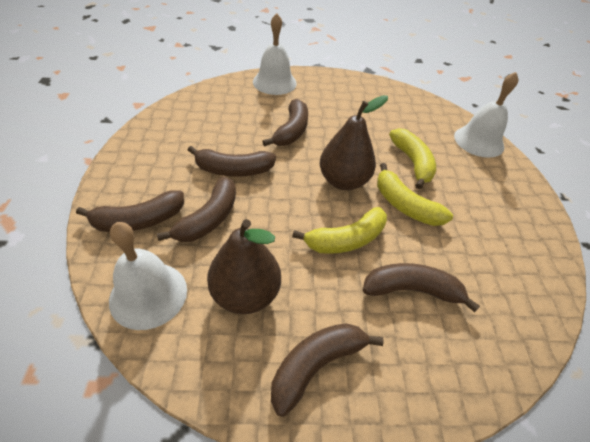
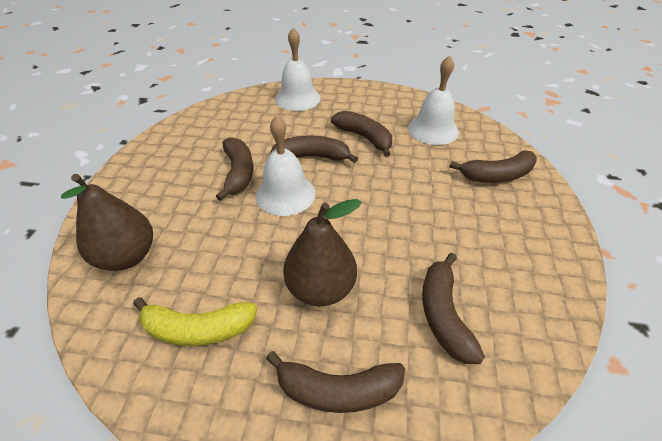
yellow banana: [292,207,387,254] [377,163,453,226] [389,128,436,189] = 3 -> [133,297,257,346] = 1

